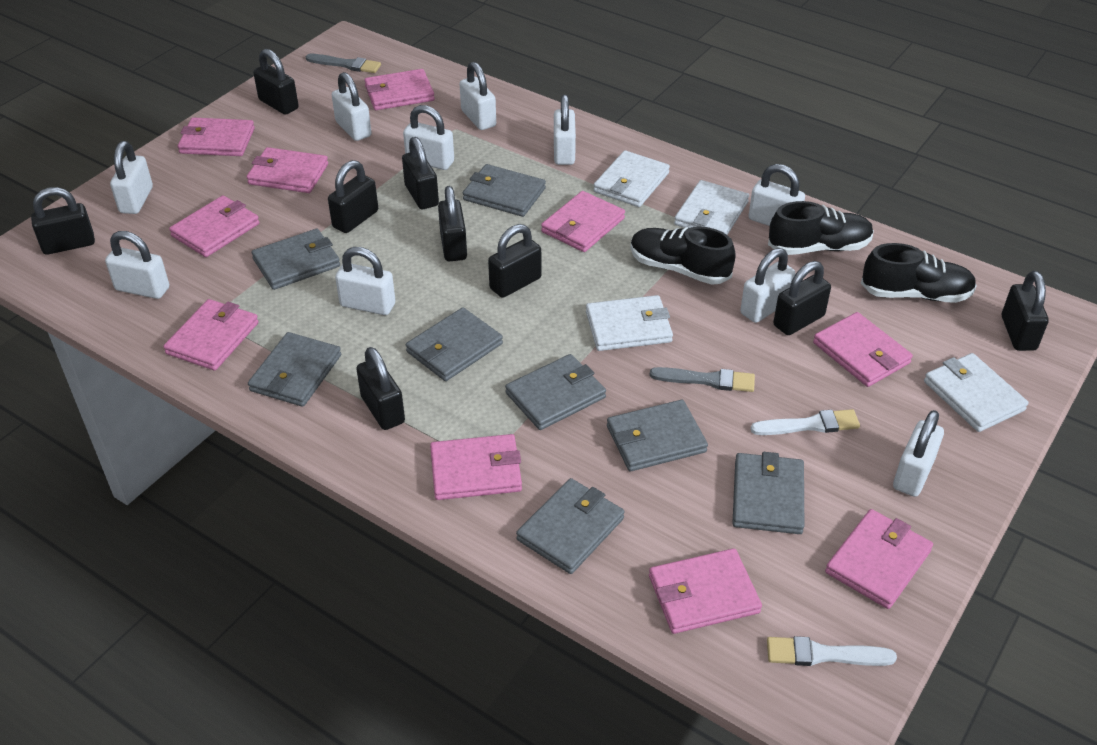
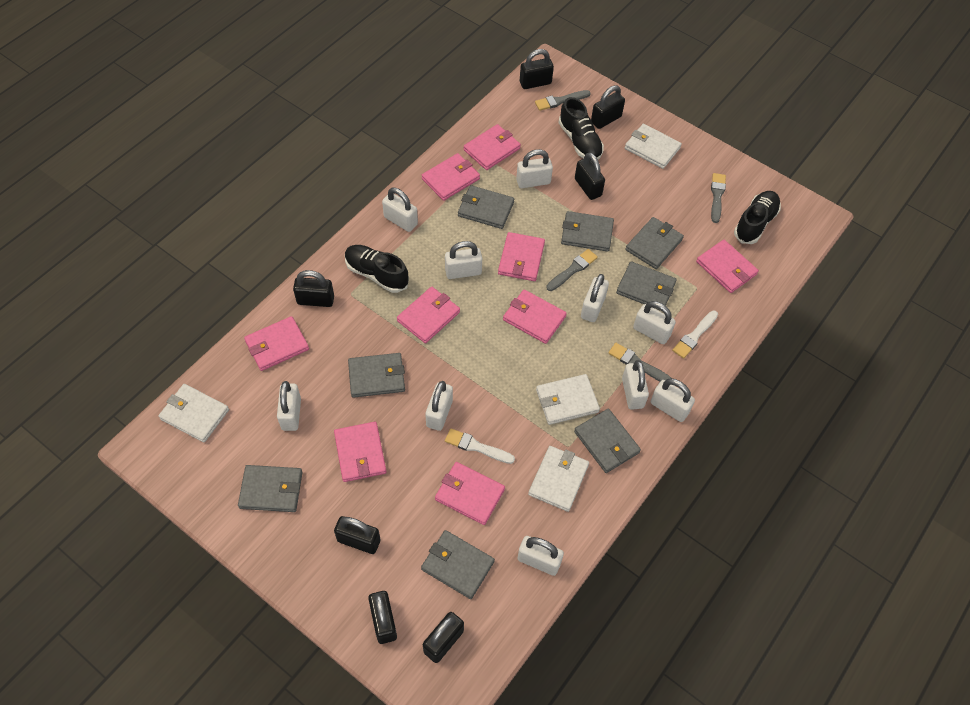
black padlock: [31,187,95,255] [253,49,299,115] [328,160,378,233] [356,347,405,430] [402,137,439,209] [438,186,467,261] [488,224,541,298] [773,261,831,335] [1002,271,1049,351] = 9 -> [293,270,334,307] [334,516,381,554] [368,591,397,644] [423,612,464,663] [520,49,554,89] [575,152,605,200] [591,85,625,129] = 7
grey brush: [306,54,381,73] [649,367,755,392] = 2 -> [535,90,591,111] [546,249,598,291] [609,343,671,381] [711,173,726,223] = 4
pink wallet: [163,299,259,371] [169,195,259,257] [178,117,255,156] [247,147,328,193] [364,69,435,110] [430,434,522,500] [541,191,625,252] [649,548,762,634] [813,312,913,387] [825,509,933,609] = 10 -> [244,316,309,371] [334,422,387,482] [397,287,460,343] [422,153,480,201] [435,462,505,525] [464,124,521,170] [498,232,545,281] [503,289,567,344] [696,240,759,293] = 9

